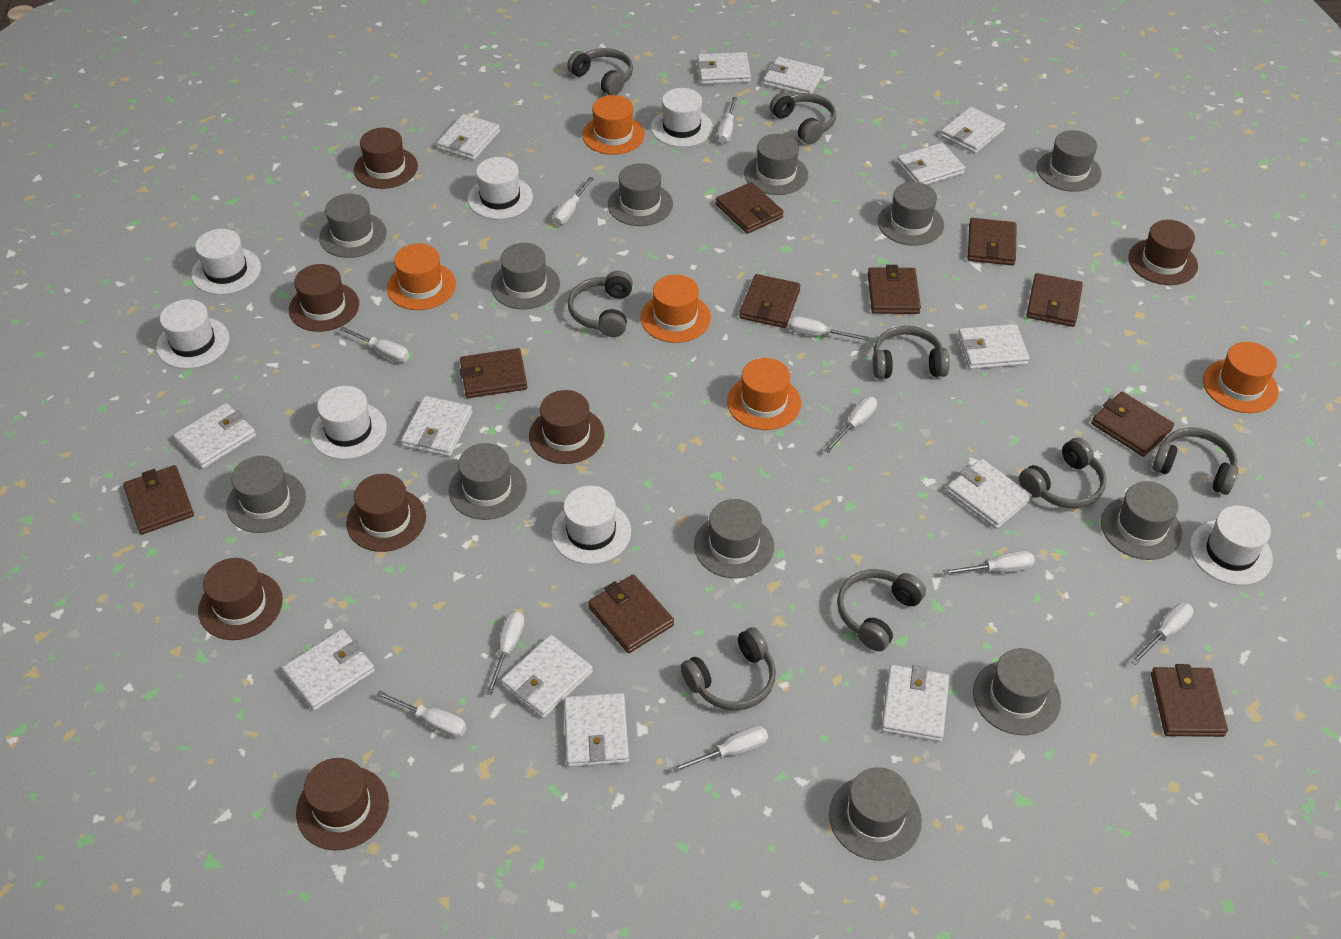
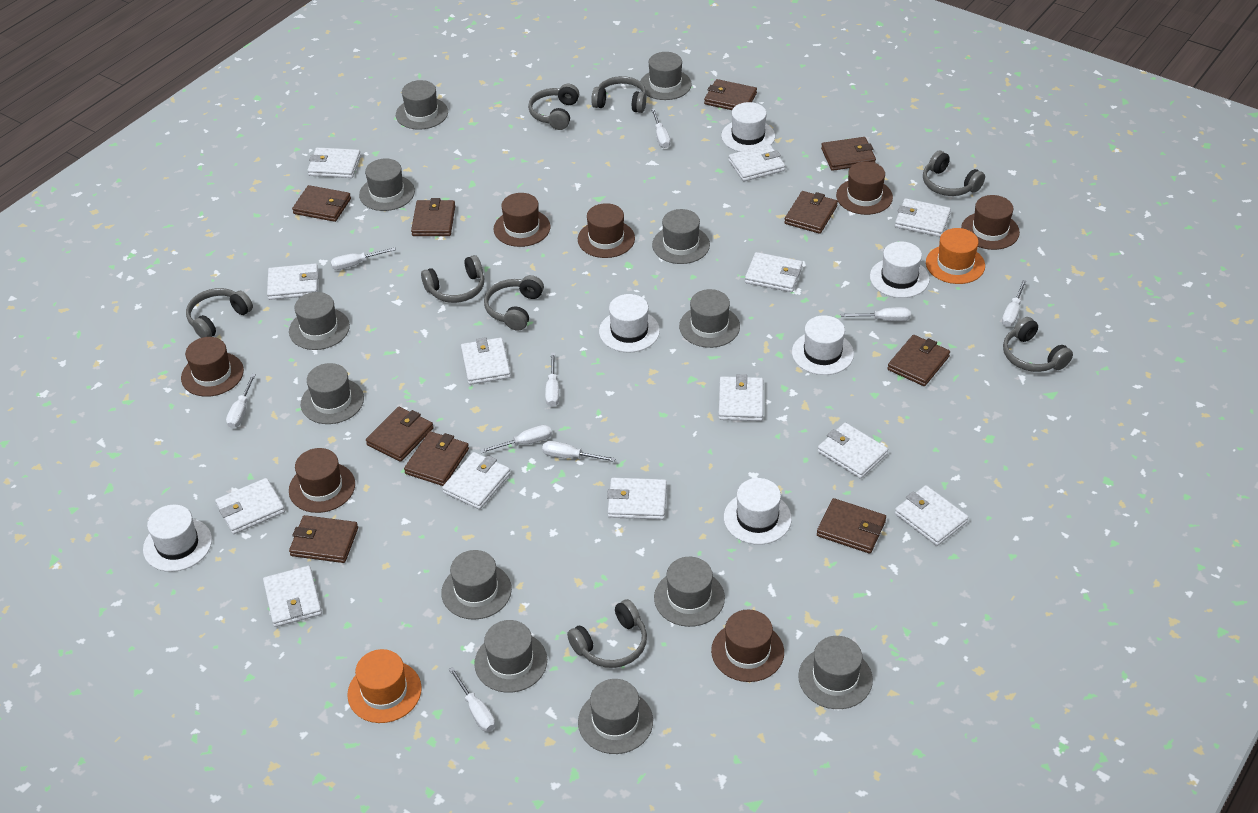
orange hat: [387,243,456,310] [582,95,645,155] [640,275,711,343] [727,358,801,430] [1203,342,1279,413] = 5 -> [347,649,422,723] [926,228,985,284] = 2
white hat: [156,299,230,369] [191,229,261,295] [311,386,387,460] [468,157,533,219] [551,486,631,564] [651,88,713,147] [1190,505,1273,585] = 7 -> [143,505,212,572] [599,294,660,353] [721,102,775,152] [724,478,792,545] [792,315,854,375] [870,241,930,298] = 6
white screwdriver: [339,326,409,362] [376,691,467,738] [486,611,525,695] [553,177,594,225] [672,726,768,773] [717,97,737,143] [788,316,869,341] [824,397,877,453] [943,551,1035,575] [1130,603,1194,665] = 10 -> [226,374,256,428] [330,247,396,270] [449,667,495,732] [480,425,552,453] [542,441,616,462] [545,353,559,407] [651,109,670,148] [841,307,911,321] [1002,280,1027,327] = 9

